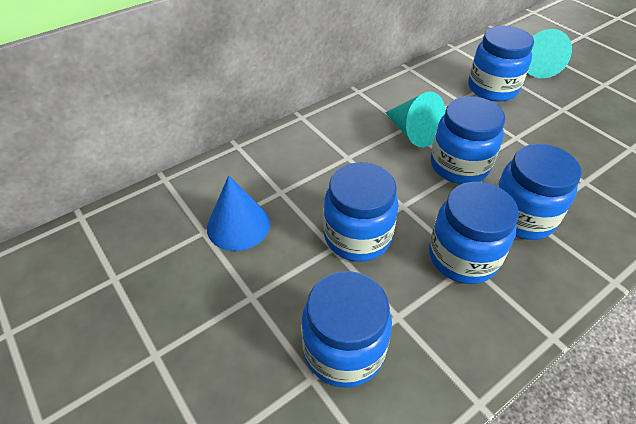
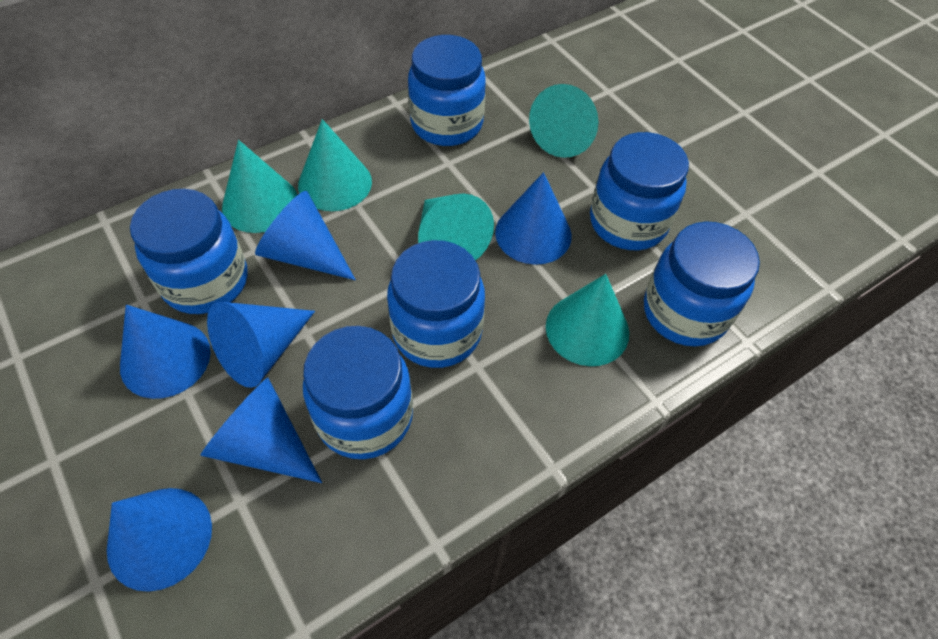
blue cone: [207,175,270,251] = 1 -> [107,488,212,592] [120,305,211,399] [200,378,322,483] [207,302,315,388] [255,191,356,280] [495,172,572,265] = 6
turquoise cone: [385,92,446,147] [528,29,572,78] = 2 -> [222,140,298,233] [298,119,372,211] [418,194,494,261] [529,84,599,158] [546,274,629,366] = 5

